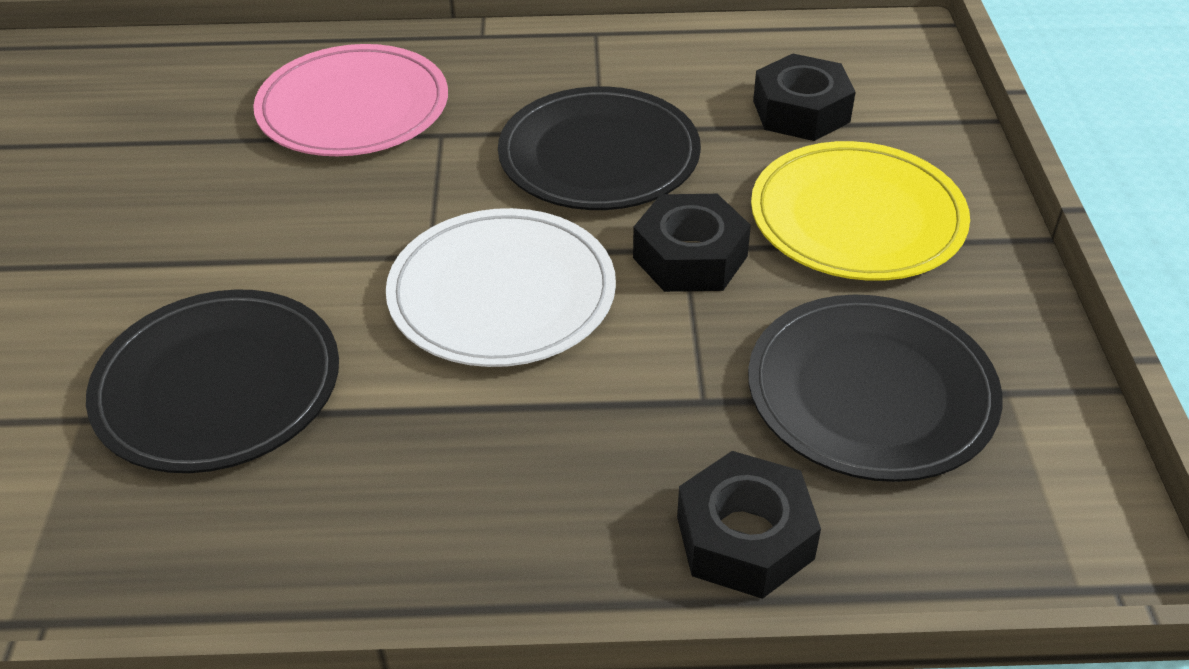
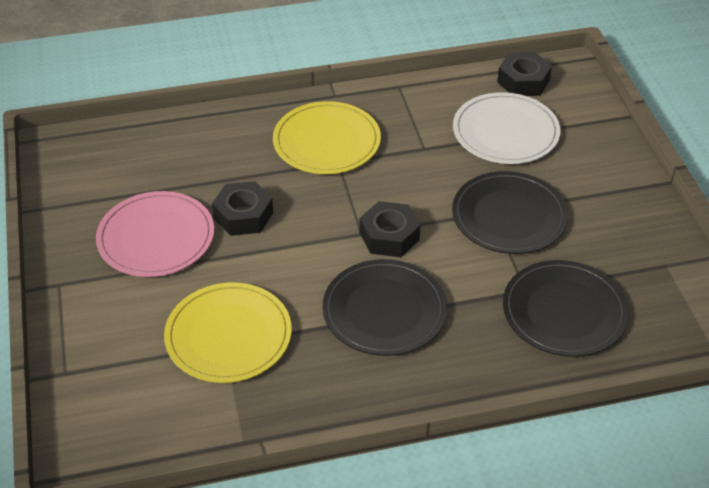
yellow plate: [751,141,970,281] = 1 -> [164,283,292,383] [273,101,381,174] = 2

